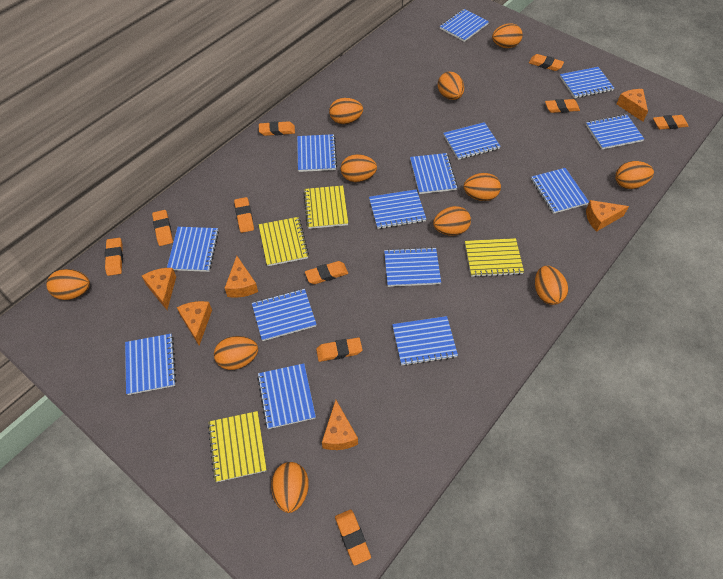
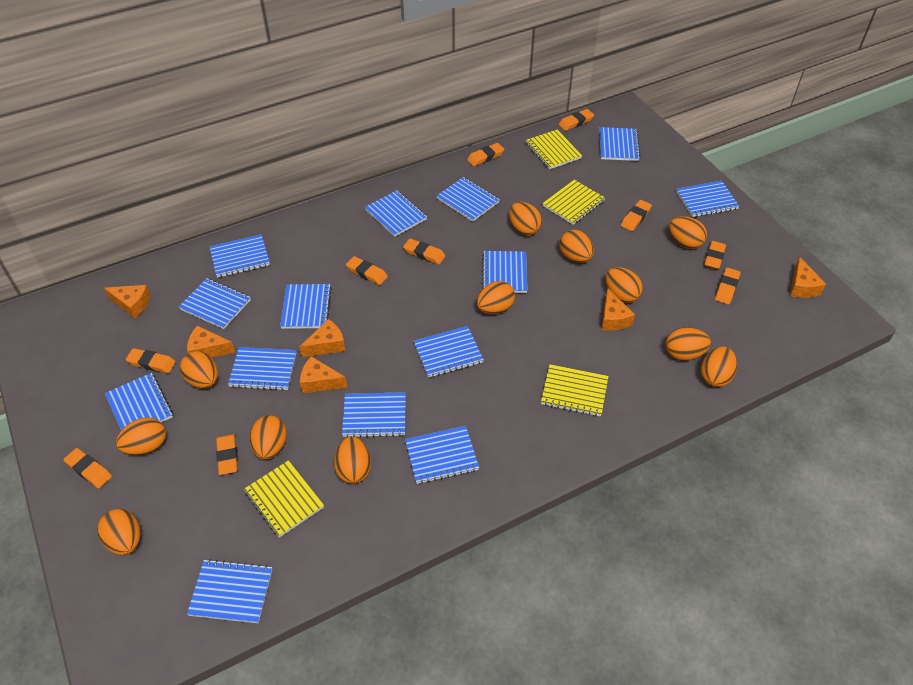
orange egg: [47,269,90,300] [214,336,258,370] [271,462,309,513] [329,98,363,124] [341,154,377,182] [433,206,471,236] [438,72,464,100] [464,173,501,201] [492,23,523,48] [535,266,568,305] [615,161,654,189] = 11 -> [97,509,141,555] [116,417,166,456] [180,351,218,388] [250,415,287,460] [334,436,371,484] [477,281,515,314] [509,202,542,236] [559,230,594,263] [606,267,643,303] [666,327,711,361] [669,216,707,249] [701,346,737,387] = 12

